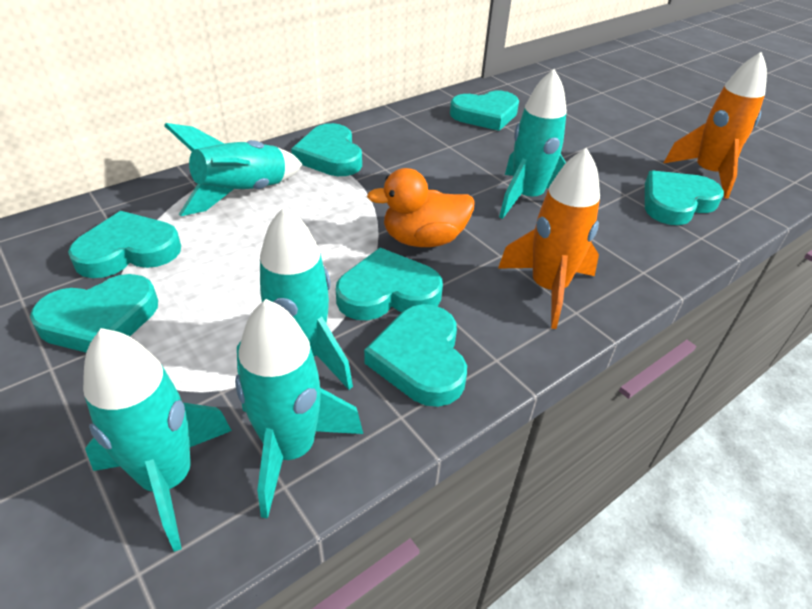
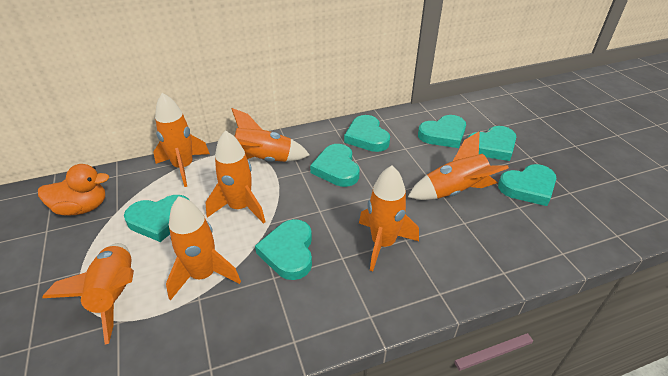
orange rocket: [498,148,600,329] [663,52,767,198] = 2 -> [42,243,134,344] [153,93,210,187] [166,196,241,300] [205,130,265,224] [232,108,310,162] [359,165,419,271] [408,131,509,200] = 7
turquoise rocket: [83,328,232,552] [164,123,303,216] [235,299,363,519] [237,206,353,390] [499,69,567,219] = 5 -> none = 0

